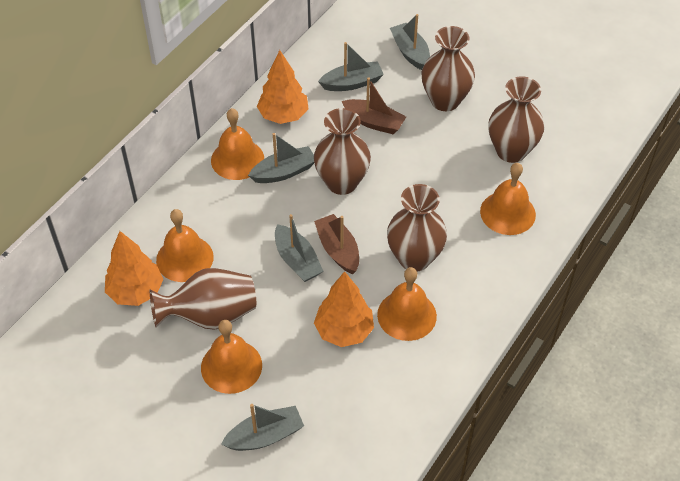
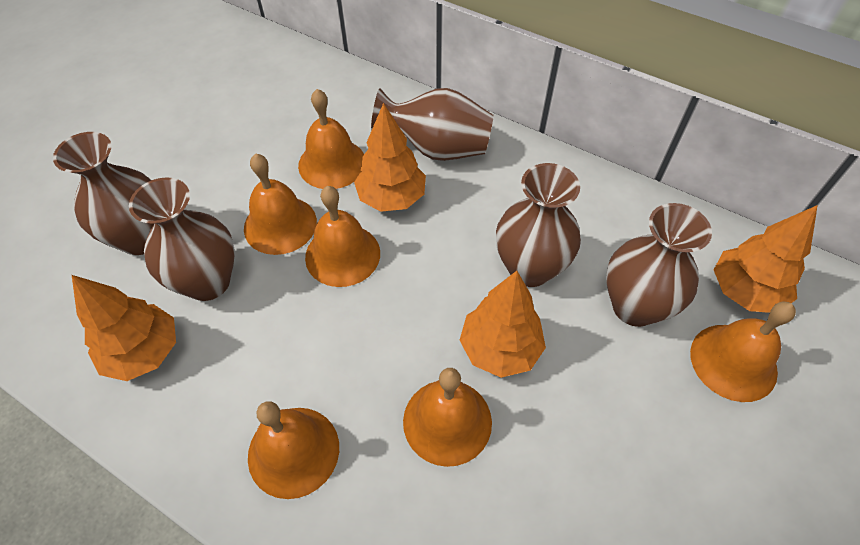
brown boat: [314,214,359,274] [341,77,406,134] = 2 -> none = 0
grey boat: [221,404,304,451] [248,133,314,183] [275,214,323,282] [318,42,384,91] [390,14,430,70] = 5 -> none = 0
orange bell: [156,209,214,282] [201,320,262,394] [211,108,264,180] [377,267,437,341] [480,163,536,235] = 5 -> [244,153,317,255] [248,401,339,499] [298,89,364,189] [305,186,380,287] [403,368,492,467] [690,301,796,402] = 6
orange tree: [105,231,163,306] [257,50,309,124] [314,271,374,347] = 3 -> [72,275,176,381] [354,103,426,212] [460,271,546,378] [714,205,818,313] = 4

